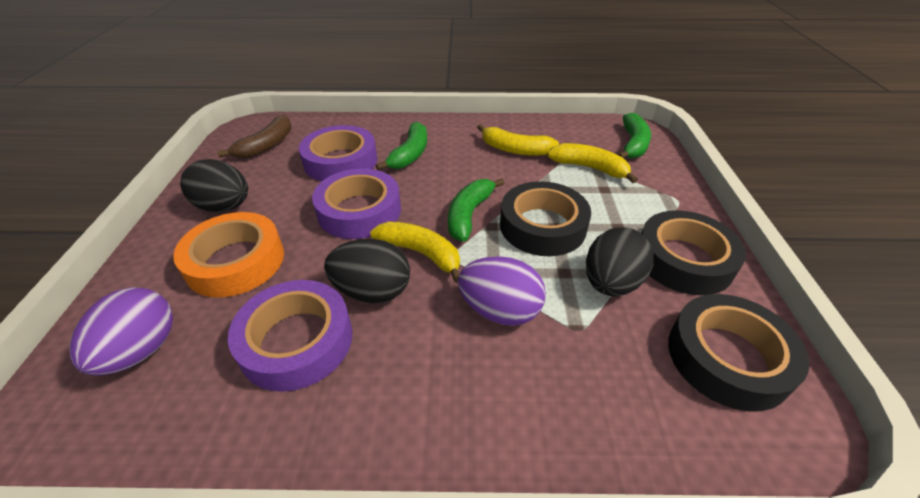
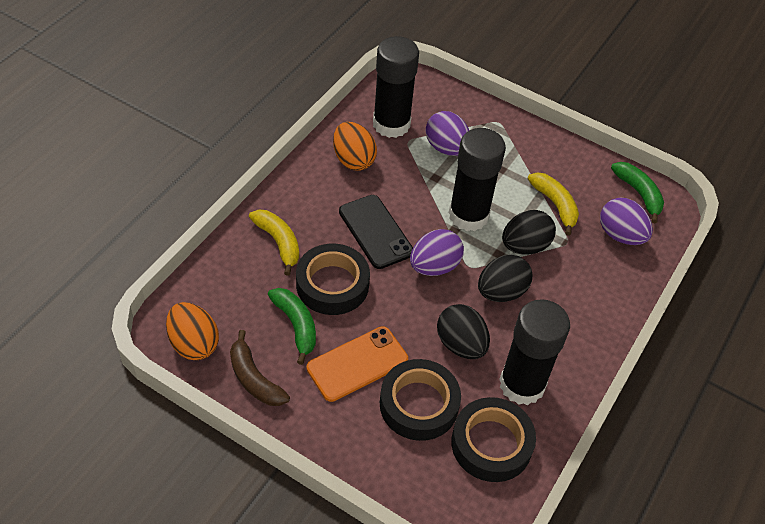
black glue stick: none = 0 -> [373,36,419,138] [449,128,506,231] [499,299,570,405] = 3
black phone: none = 0 -> [339,195,413,269] = 1
green banana: [376,122,427,170] [448,178,505,242] [618,113,651,159] = 3 -> [268,288,316,365] [611,162,664,223] = 2
orange egg: none = 0 -> [166,302,219,360] [333,122,377,171] = 2
orange phone: none = 0 -> [307,326,408,402] = 1
orange tape: [173,212,284,298] = 1 -> none = 0
purple egg: [70,287,173,376] [458,256,546,326] = 2 -> [410,229,464,276] [426,111,469,156] [600,198,653,245] = 3
purple tape: [228,280,353,392] [299,125,377,181] [312,168,401,239] = 3 -> none = 0
yellow banana: [370,221,460,283] [477,124,559,156] [547,143,638,183] = 3 -> [249,210,299,276] [528,172,579,236] = 2

